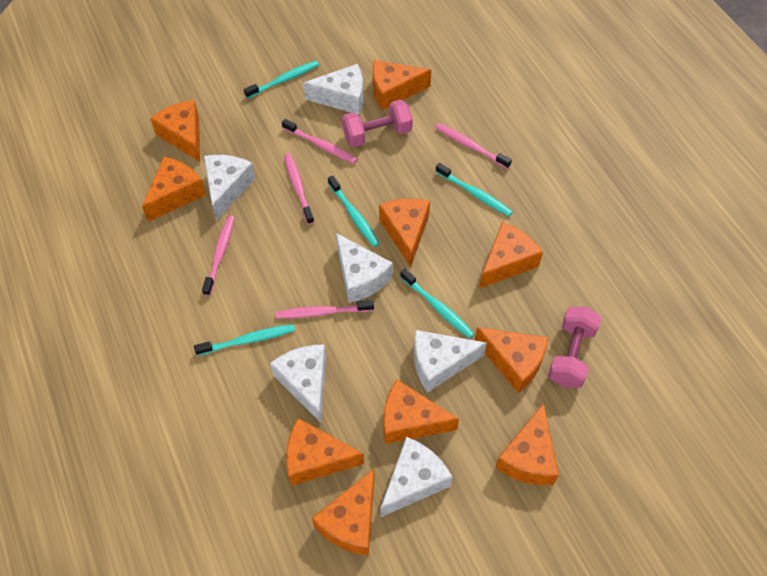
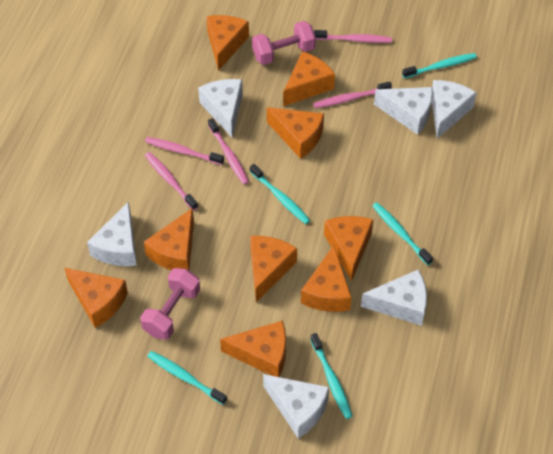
orange cheese: [142,157,206,222] [150,100,200,162] [286,418,364,486] [312,469,375,556] [373,60,431,110] [379,198,430,267] [384,380,459,444] [475,327,549,393] [480,222,543,288] [495,403,559,485] = 10 -> [64,268,128,328] [144,208,194,270] [206,15,249,71] [220,321,286,377] [250,236,297,302] [267,107,324,159] [283,51,335,106] [301,245,352,312] [324,216,373,282] = 9

